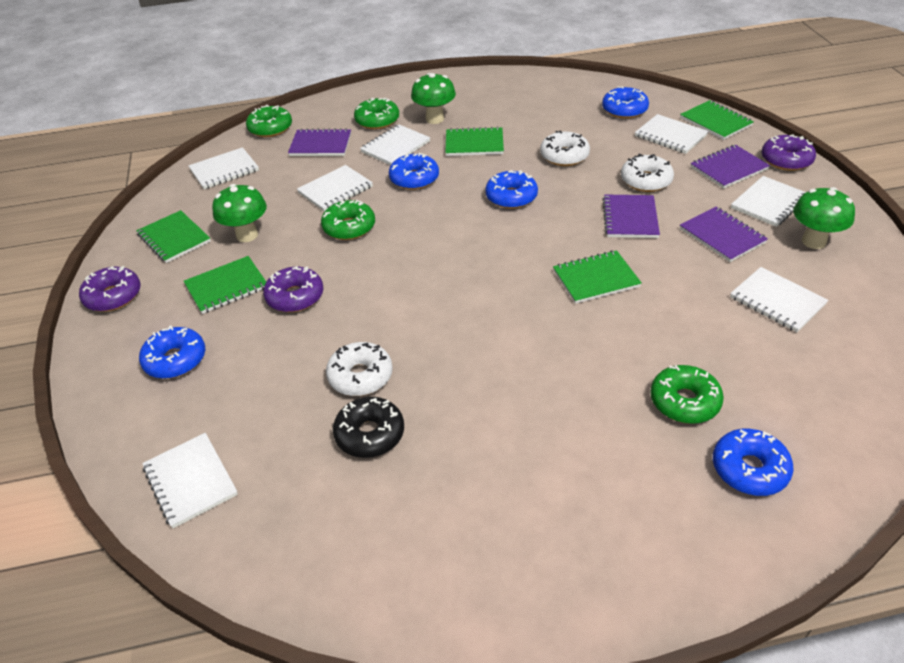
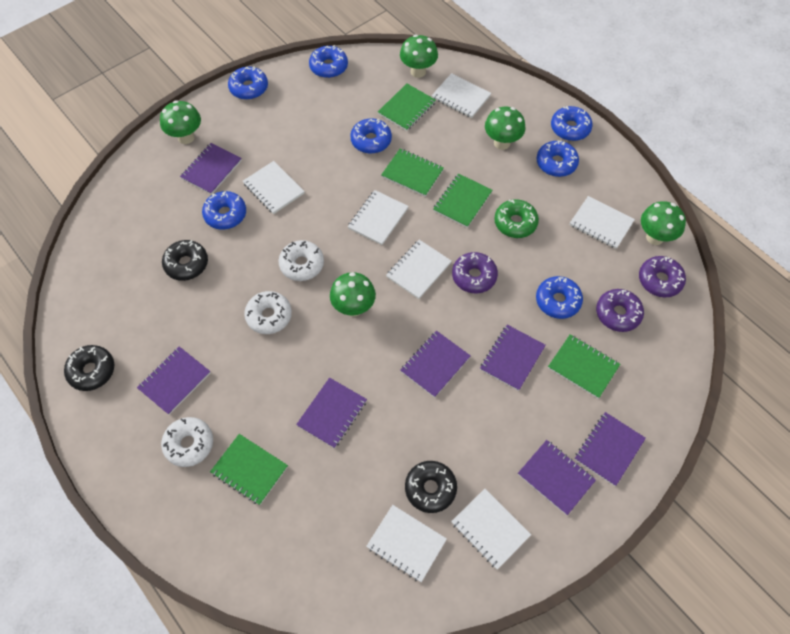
black donut: [333,397,404,458] = 1 -> [64,345,115,391] [162,240,208,281] [405,461,457,513] = 3
blue donut: [139,326,205,379] [389,153,439,190] [485,170,538,209] [602,86,649,119] [713,429,794,496] = 5 -> [202,191,246,230] [228,66,268,100] [309,45,348,78] [350,118,392,154] [536,141,579,177] [536,276,583,319] [551,106,593,141] = 7
green donut: [246,105,292,137] [321,200,375,240] [354,98,399,129] [650,365,724,424] = 4 -> [494,199,539,238] = 1
green mushroom: [212,184,267,242] [411,73,456,124] [793,187,855,249] = 3 -> [160,100,201,144] [330,272,376,317] [400,34,438,78] [485,107,526,150] [641,201,686,245] = 5
purple notebook: [288,128,351,156] [602,195,660,238] [680,207,768,262] [691,145,770,189] = 4 -> [137,346,210,415] [180,143,242,195] [296,378,367,448] [400,331,471,398] [480,325,546,391] [518,440,596,515] [575,412,646,486] = 7

